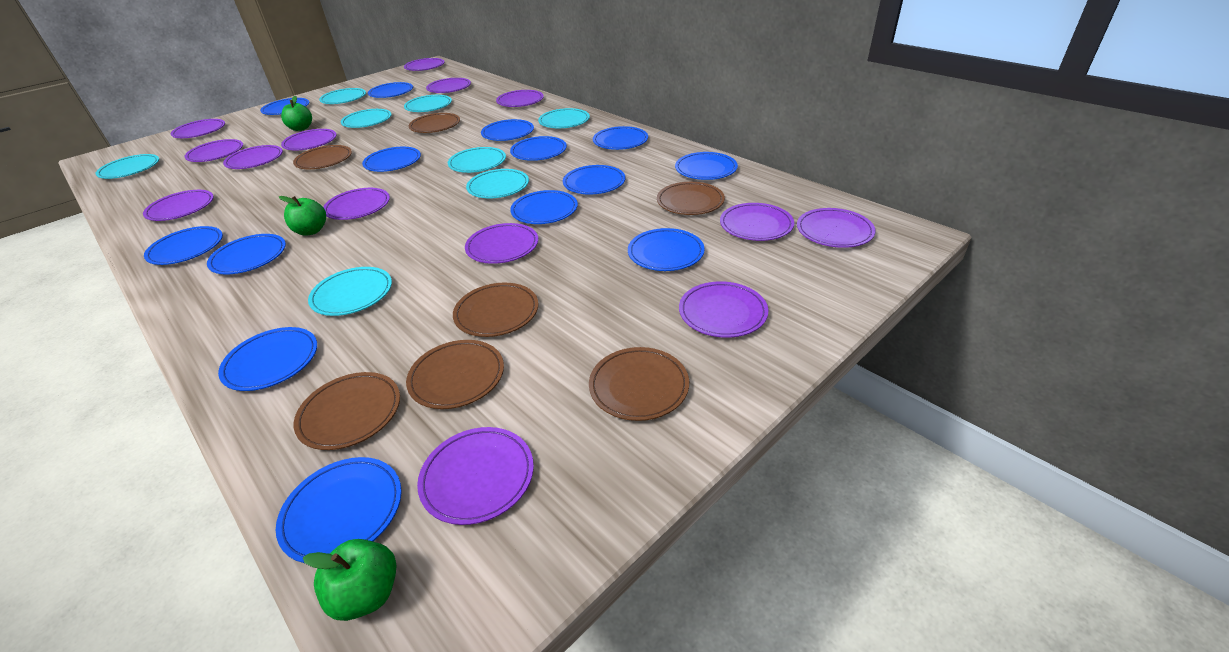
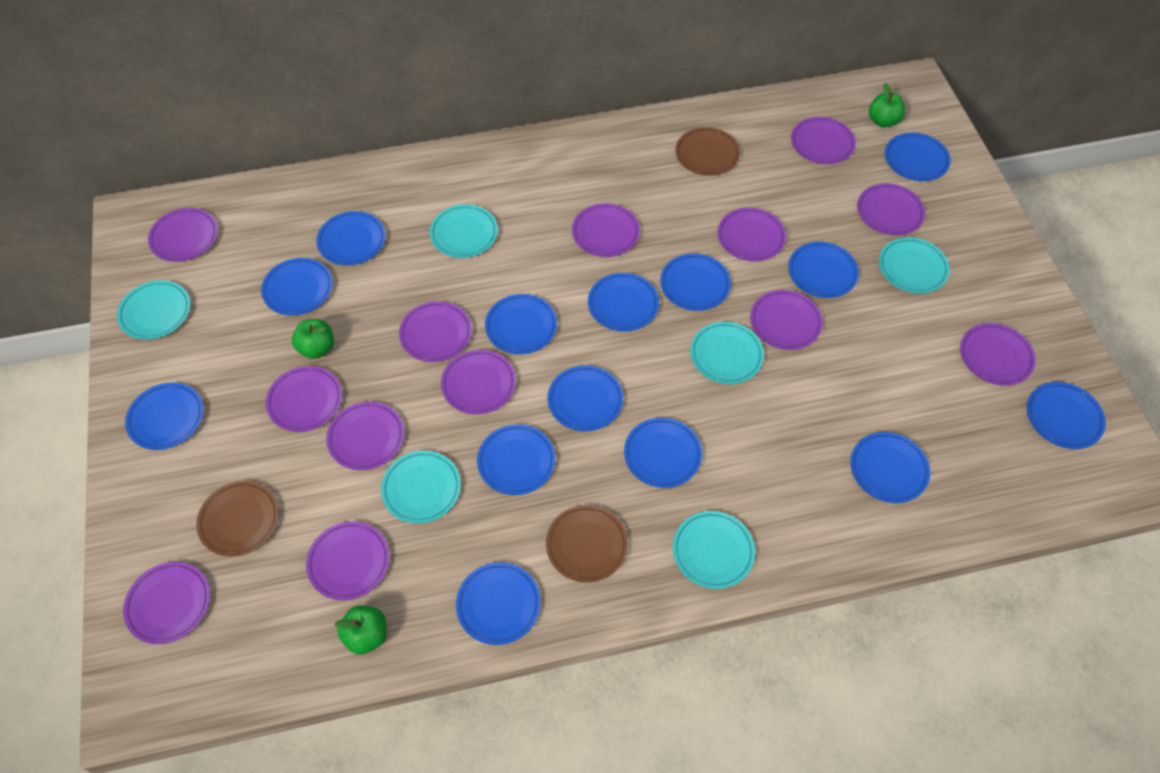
brown plate: [293,145,352,169] [294,372,400,450] [406,340,504,409] [409,113,460,133] [453,283,538,337] [589,347,689,421] [657,182,725,215] = 7 -> [196,481,279,557] [546,505,628,583] [676,127,740,176] = 3
purple plate: [143,190,214,221] [171,119,225,138] [184,139,243,162] [223,145,283,169] [281,129,337,151] [323,188,390,220] [404,58,444,71] [417,427,534,525] [426,78,471,93] [465,223,538,264] [496,90,544,107] [679,281,768,338] [720,203,794,241] [797,208,876,248] = 14 -> [123,562,210,644] [148,208,218,262] [266,366,342,432] [306,521,390,600] [326,401,404,470] [399,301,472,362] [441,350,516,414] [572,203,640,257] [718,207,786,261] [750,290,823,350] [791,117,856,164] [857,183,925,236] [960,323,1036,386] = 13
turquoise plate: [96,154,159,179] [308,267,392,316] [319,88,366,104] [341,109,391,128] [404,95,452,112] [448,147,506,173] [466,169,529,198] [538,108,590,128] = 8 -> [117,280,190,340] [381,451,461,524] [430,204,498,258] [673,511,755,589] [690,322,764,384] [879,237,950,294] = 6

